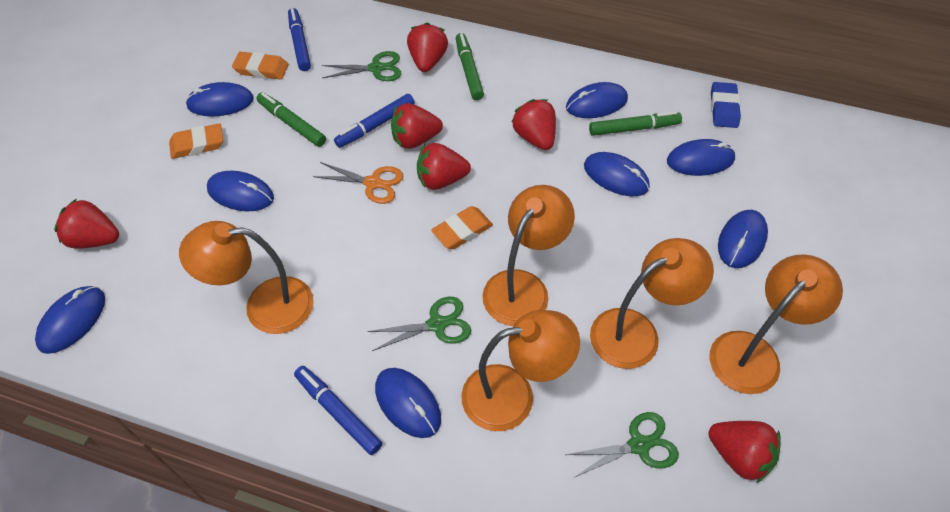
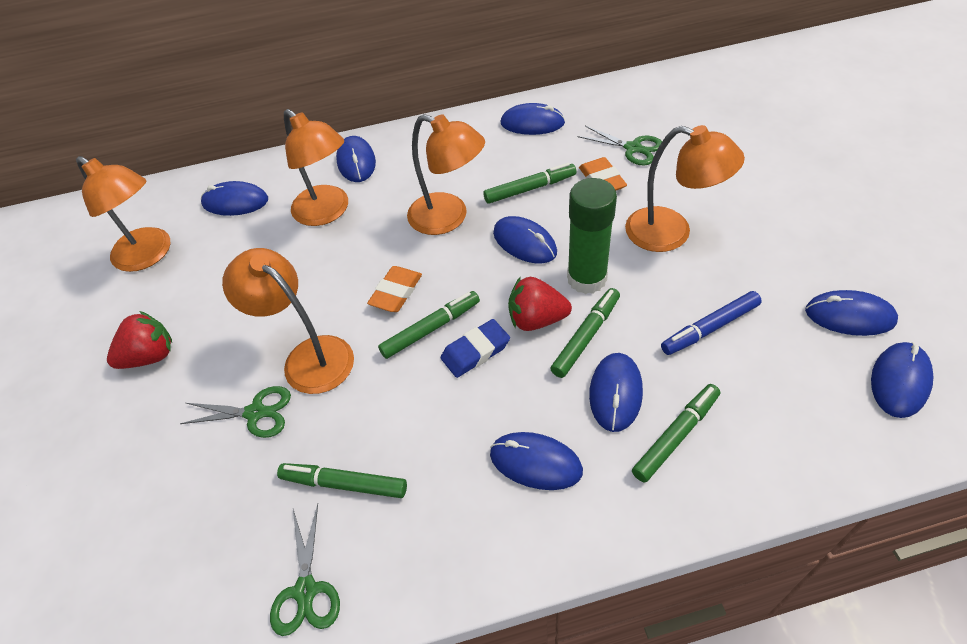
blue marker: [288,8,311,71] [294,366,382,455] [334,94,415,148] = 3 -> [661,291,762,355] = 1
green glue stick: none = 0 -> [567,178,617,294] = 1
green marker: [256,92,326,147] [456,33,484,100] [589,111,682,136] = 3 -> [277,463,407,498] [378,291,480,359] [483,163,576,204] [551,288,620,378] [632,384,720,482] = 5
orange eraser: [169,123,223,159] [232,52,288,80] [431,206,493,249] = 3 -> [367,266,422,312] [579,157,627,191] = 2
orange scissors: [313,162,403,204] = 1 -> none = 0
red strawberry: [54,199,119,249] [391,103,443,149] [407,23,448,72] [417,143,471,190] [512,99,556,150] [709,421,780,483] = 6 -> [107,311,172,369] [508,277,572,331] = 2

